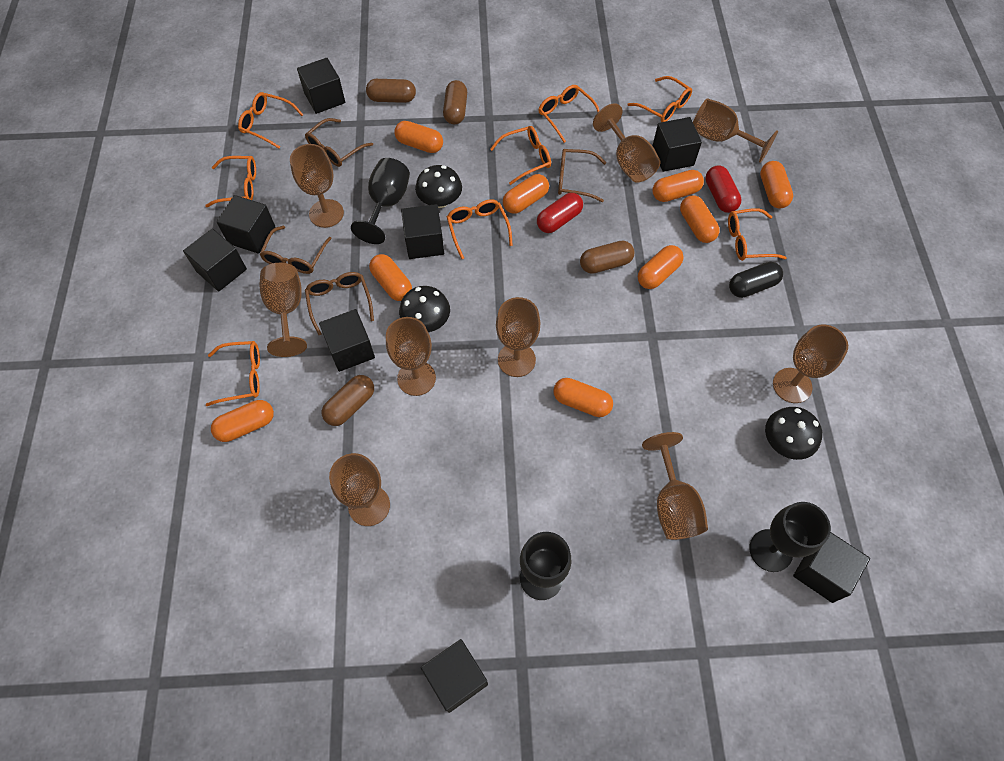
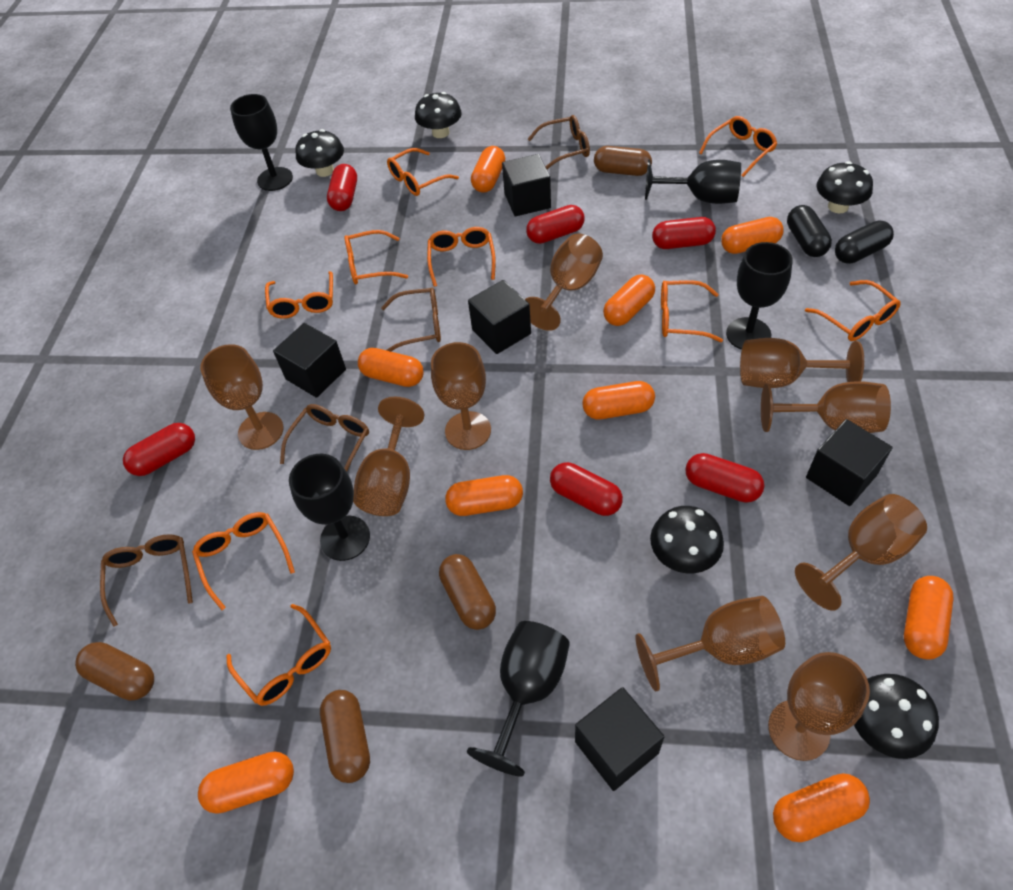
black capsule: [729,262,783,298] = 1 -> [787,205,832,257] [835,220,894,264] = 2
black cube: [183,228,247,292] [216,195,276,254] [297,58,345,114] [319,309,375,372] [401,204,444,259] [421,639,488,713] [652,117,702,172] [793,532,870,603] = 8 -> [273,323,346,398] [468,280,531,354] [502,154,551,217] [575,687,664,791] [806,419,893,506] = 5
black goblet: [351,158,410,244] [520,532,571,600] [749,502,831,572] = 3 -> [230,94,293,191] [289,454,370,561] [467,621,570,777] [645,159,741,204] [726,242,793,350] = 5
black mushroom: [399,286,450,332] [415,165,462,208] [765,407,822,460] = 3 -> [295,129,344,177] [415,92,462,138] [650,506,724,573] [816,161,873,213] [854,674,939,759] = 5
orange glasses: [205,156,256,207] [206,341,260,406] [238,92,304,149] [447,199,513,259] [490,126,551,185] [539,85,600,143] [628,76,692,122] [728,208,787,261] = 8 -> [192,512,295,610] [226,604,331,706] [265,271,333,319] [344,230,408,285] [387,148,459,196] [427,227,496,287] [661,280,723,342] [699,116,777,177] [805,280,901,341] = 9
red capsule: [537,193,583,233] [706,166,742,213] = 2 -> [123,423,195,476] [327,164,357,211] [526,205,585,244] [550,462,623,516] [652,217,716,249] [685,453,764,503] = 6

